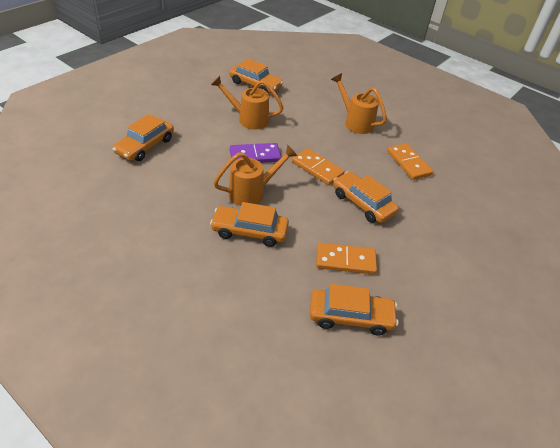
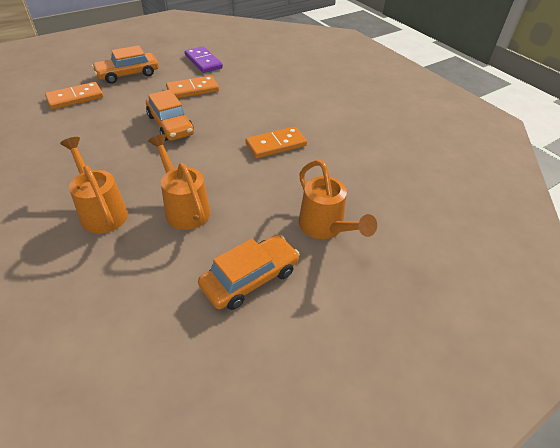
orange car: [112,114,174,161] [210,202,289,247] [229,58,283,93] [310,284,398,335] [333,171,399,223] = 5 -> [92,45,159,84] [146,90,194,141] [198,235,300,310] = 3

